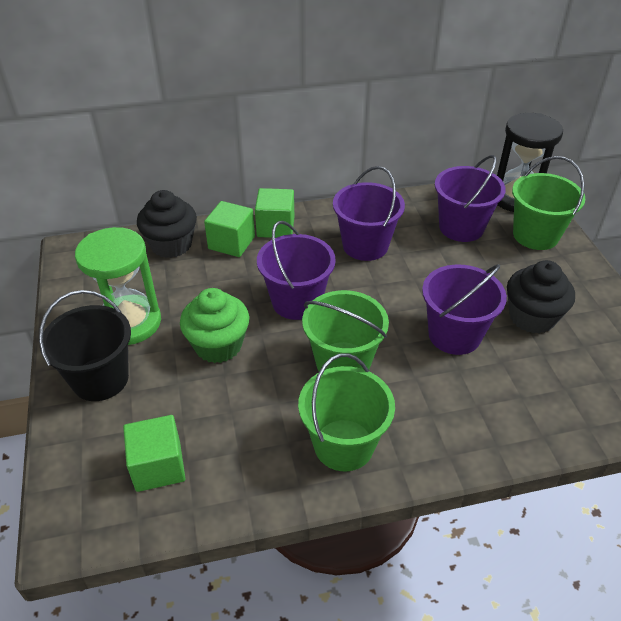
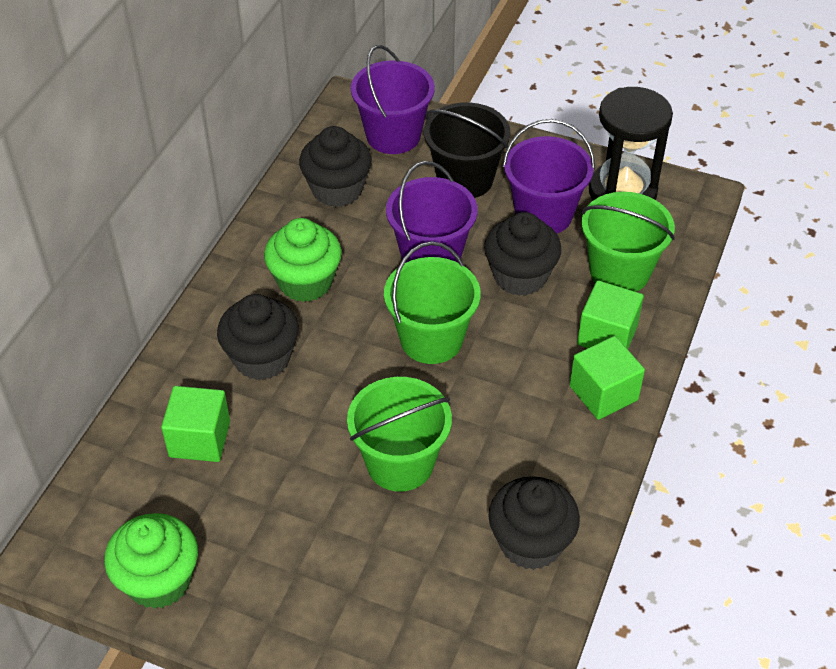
black cupcake: [137,190,197,258] [507,260,575,334] = 2 -> [217,294,299,380] [299,126,372,207] [484,212,562,296] [488,476,580,570] = 4
green cupcake: [180,288,249,363] = 1 -> [104,513,198,609] [264,218,342,302] = 2
green hourglass: [75,227,161,345] = 1 -> none = 0
purple bucket: [257,221,336,320] [333,166,405,261] [422,264,507,355] [435,155,506,242] = 4 -> [351,45,435,154] [386,161,478,263] [503,119,595,233] = 3

